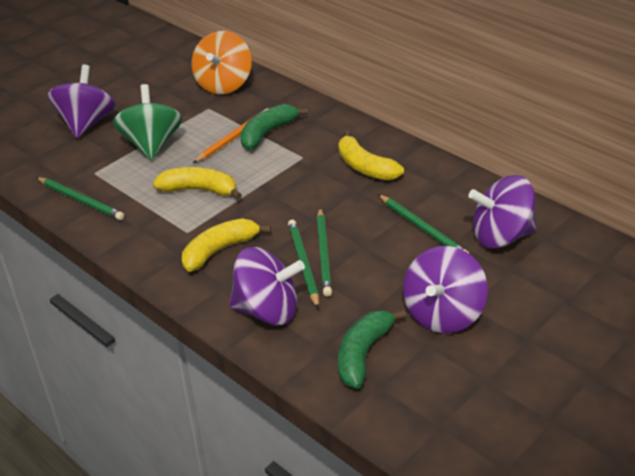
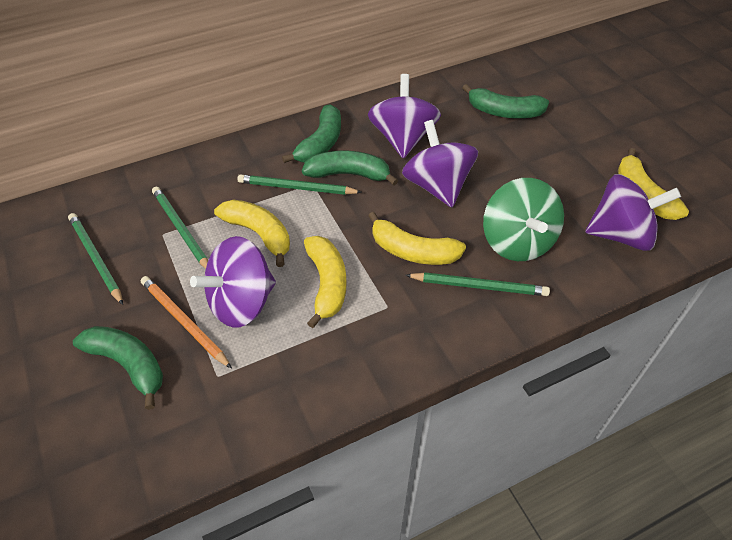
green banana: [240,104,308,150] [338,309,406,389] = 2 -> [73,326,163,410] [282,105,341,163] [302,151,398,185] [462,84,549,118] = 4
orange spinning top: [191,31,252,94] = 1 -> none = 0
yellow banana: [153,167,242,200] [182,218,271,272] [339,130,404,180] = 3 -> [214,200,290,267] [304,236,347,328] [368,212,466,265] [618,148,689,220] = 4

